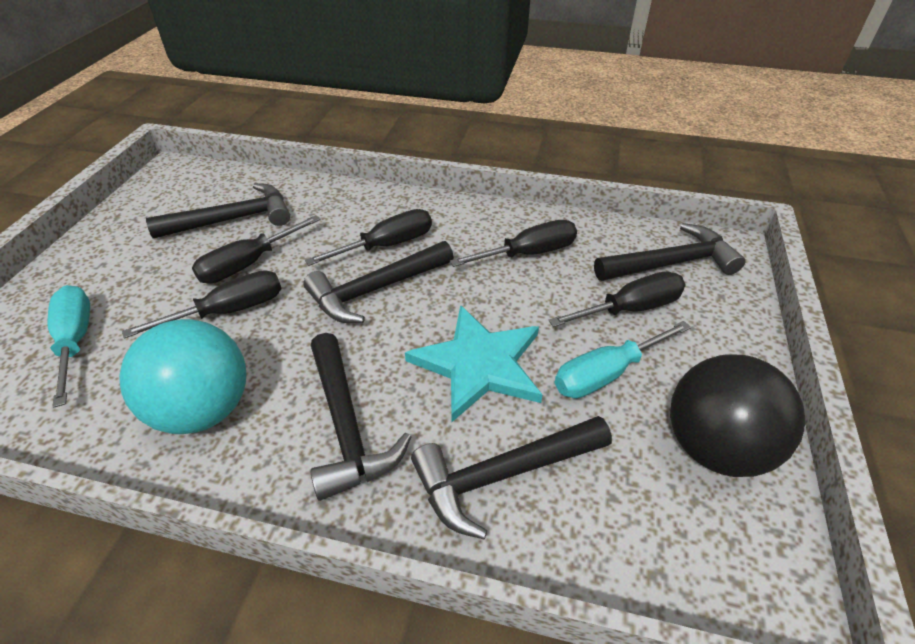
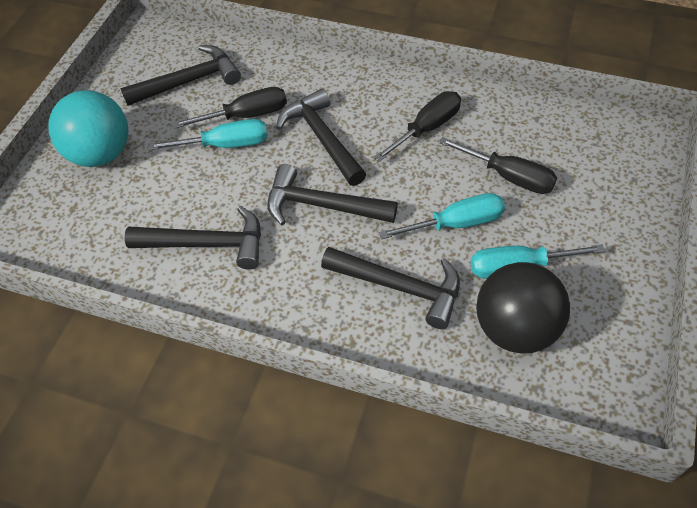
black screwdriver: [122,270,282,339] [192,215,321,284] [305,209,432,266] [450,220,577,267] [549,272,686,327] = 5 -> [173,87,287,129] [374,91,461,162] [439,137,557,194] = 3
turquoise screwdriver: [48,285,90,408] [555,321,691,399] = 2 -> [148,119,267,150] [379,193,505,239] [471,244,605,279] = 3
turquoise star: [405,305,542,422] = 1 -> none = 0

